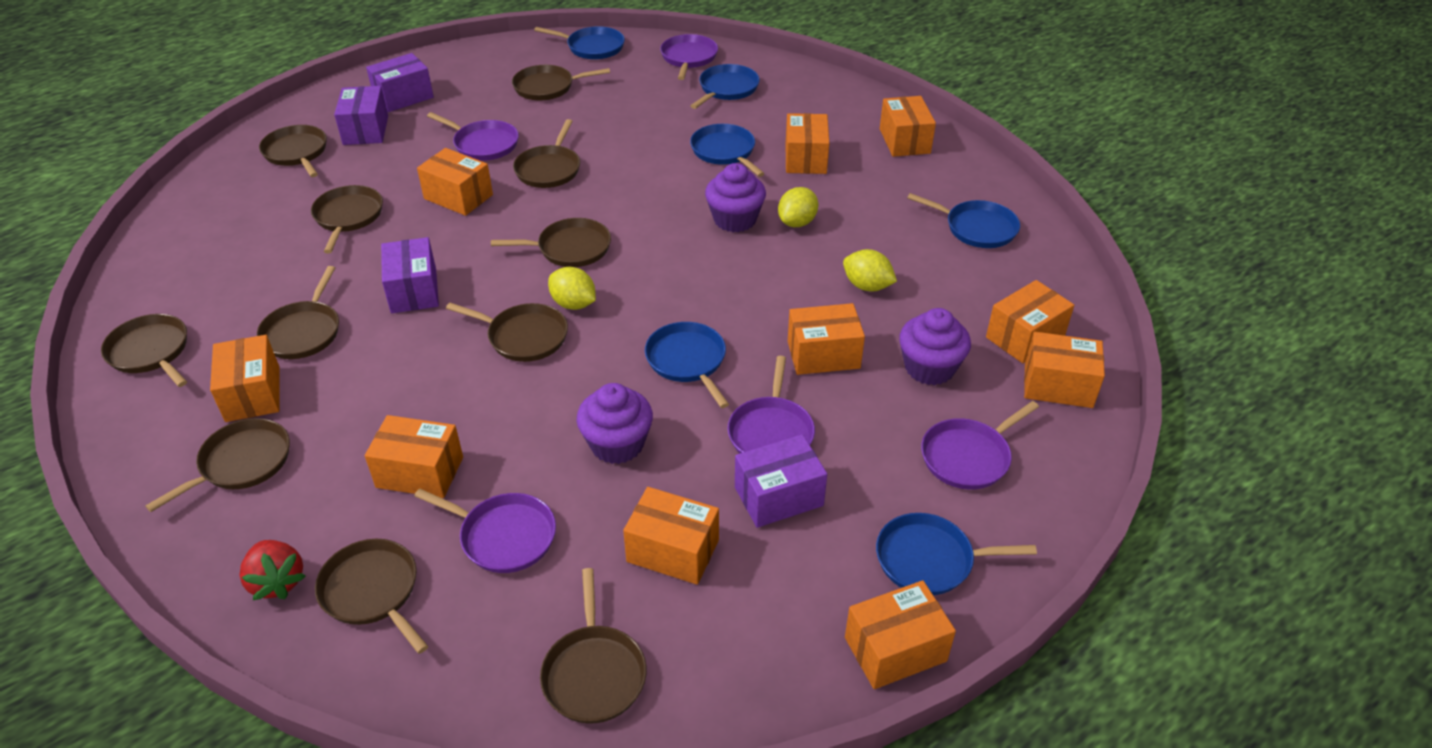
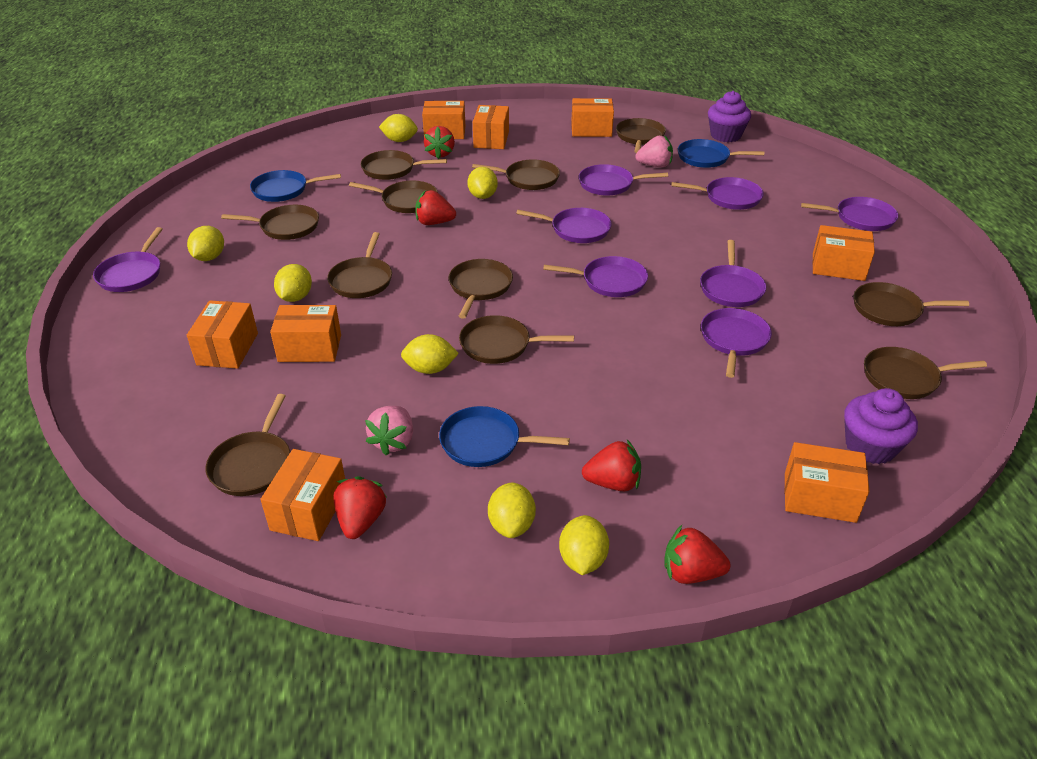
blue pan: [534,26,625,59] [645,322,729,408] [690,64,760,109] [690,124,765,177] [876,513,1037,595] [907,193,1020,248] = 6 -> [250,170,341,202] [439,406,570,467] [678,139,764,168] = 3
orange box: [210,335,279,422] [365,415,463,498] [417,148,493,216] [623,487,719,585] [786,113,829,174] [788,303,865,375] [845,580,956,689] [880,96,936,157] [986,280,1074,363] [1024,332,1105,408] = 10 -> [187,301,258,369] [260,449,345,541] [270,305,341,362] [422,101,465,139] [473,105,509,149] [571,98,614,137] [785,442,870,523] [813,225,875,281] = 8
pink strawberry: none = 0 -> [365,406,413,456] [636,135,673,167] = 2
purple box: [334,86,388,145] [366,53,434,112] [381,237,439,313] [735,434,827,528] = 4 -> none = 0
purple cupcake: [577,383,653,464] [705,163,766,232] [899,308,971,385] = 3 -> [708,91,751,142] [844,388,918,464] = 2
purple pan: [414,488,556,573] [427,112,519,161] [660,34,718,80] [727,356,815,453] [921,401,1039,490] = 5 -> [93,227,163,292] [516,208,612,243] [543,256,648,297] [579,164,668,196] [671,177,764,210] [700,240,766,307] [701,308,772,378] [801,197,898,231] = 8
red strawberry: [239,540,306,600] = 1 -> [333,476,386,539] [415,190,456,225] [424,126,455,159] [582,440,641,491] [664,525,730,584] = 5
yellow lemon: [548,267,596,310] [778,187,818,227] [843,249,897,291] = 3 -> [187,226,224,261] [274,264,312,302] [379,114,418,142] [401,334,459,374] [467,167,498,199] [488,482,536,538] [559,515,609,575] = 7

